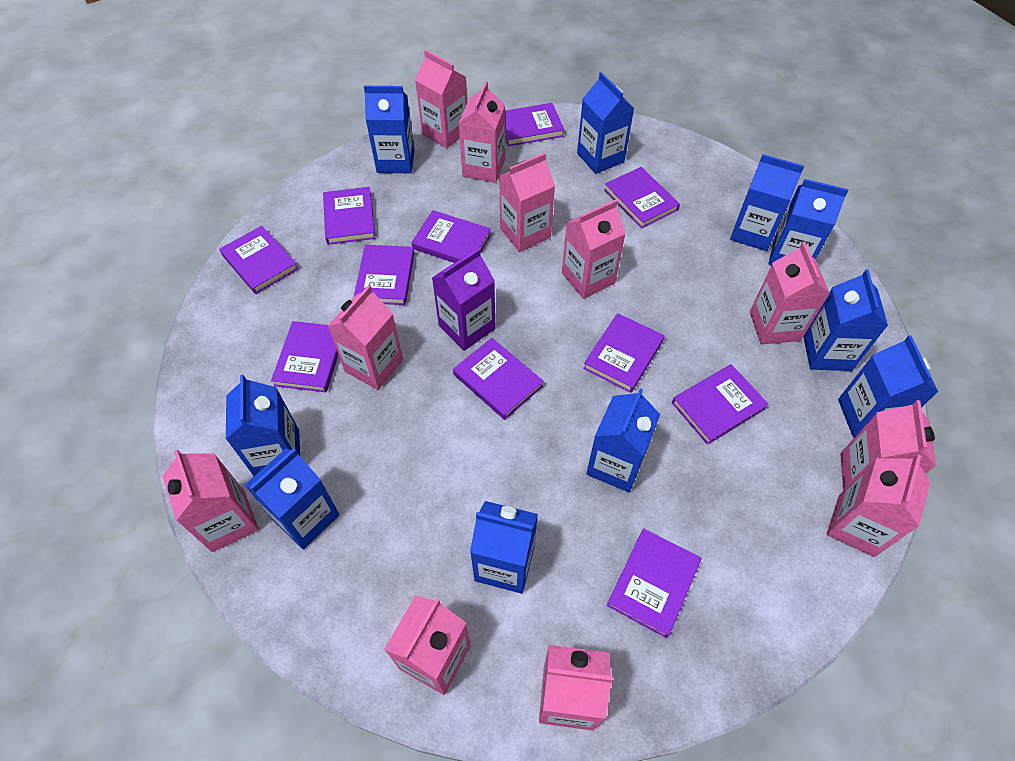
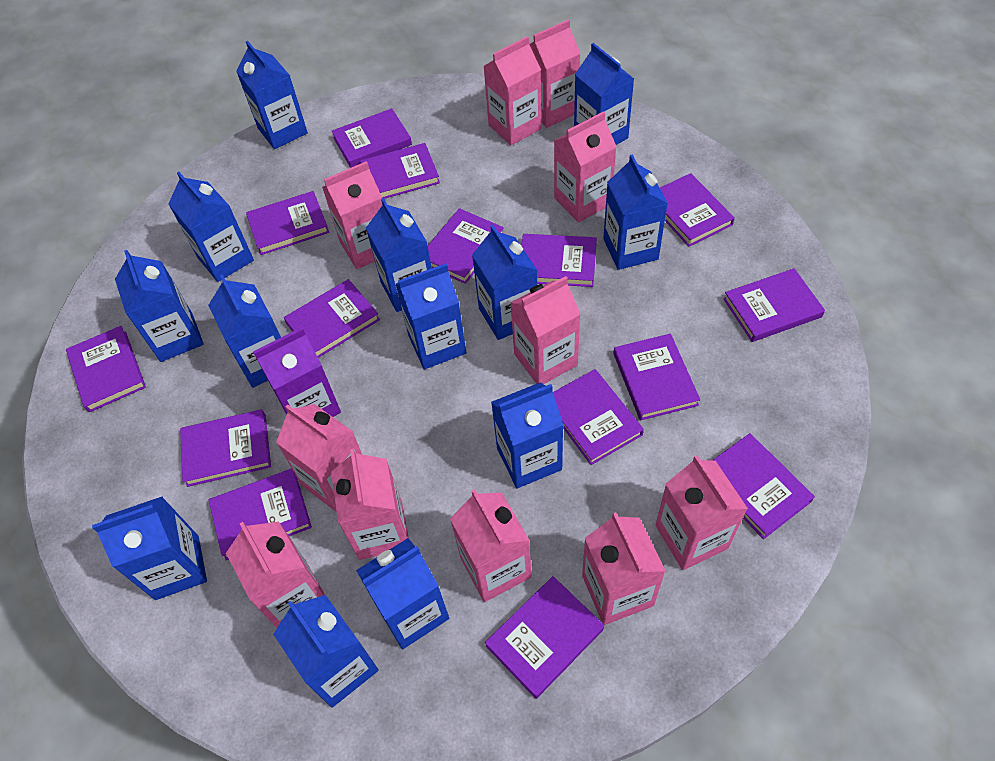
blue carton: [226,375,300,476] [245,448,339,549] [364,86,415,173] [470,501,538,594] [577,72,634,174] [586,388,660,492] [730,154,804,251] [768,179,849,265] [803,269,888,371] [838,335,938,437] = 10 -> [92,496,207,600] [115,250,204,362] [169,172,254,282] [208,275,281,388] [236,41,308,149] [273,595,379,708] [356,538,449,649] [366,198,432,312] [396,263,466,369] [472,225,537,340] [491,382,563,488] [574,43,634,145] [603,154,668,270] = 13
purple book: [219,226,298,294] [271,321,338,392] [323,187,375,245] [354,245,414,305] [411,210,491,263] [453,338,544,420] [505,103,564,146] [583,313,665,393] [604,167,680,229] [607,528,701,638] [672,364,768,445] = 11 -> [66,326,146,412] [180,409,271,487] [209,469,312,560] [246,191,329,255] [284,279,380,358] [332,108,412,168] [360,143,440,199] [428,208,504,284] [485,576,604,699] [521,234,597,287] [553,369,644,465] [613,334,700,420] [660,173,735,247] [712,433,815,539] [723,268,825,342] = 15

